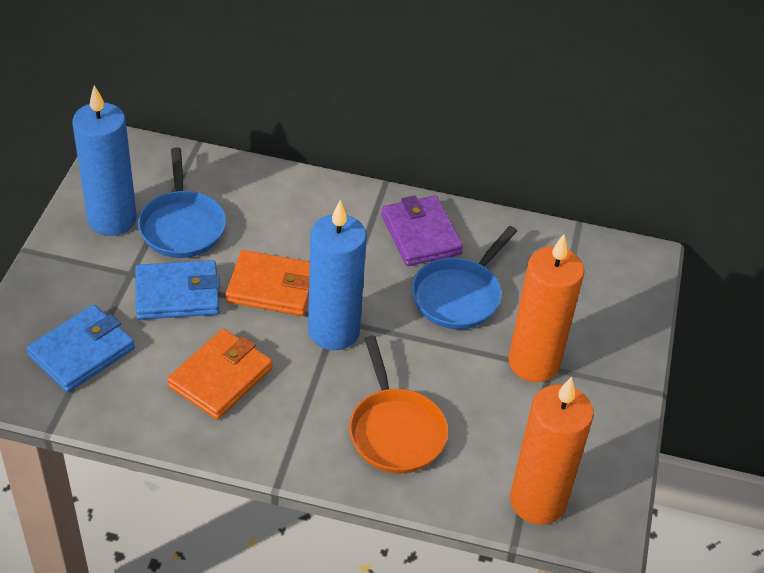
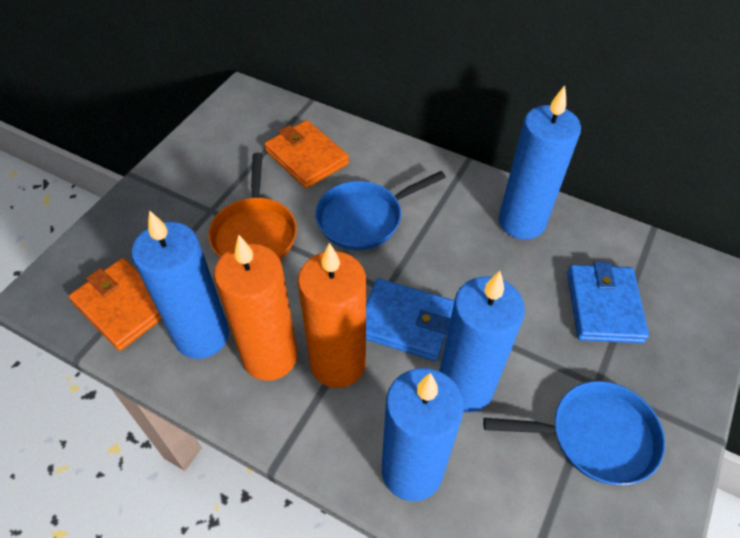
blue candle: [72,85,137,236] [308,200,367,350] = 2 -> [131,210,229,359] [382,368,464,501] [440,271,525,412] [499,85,581,240] = 4
purple wallet: [381,195,463,266] = 1 -> none = 0

